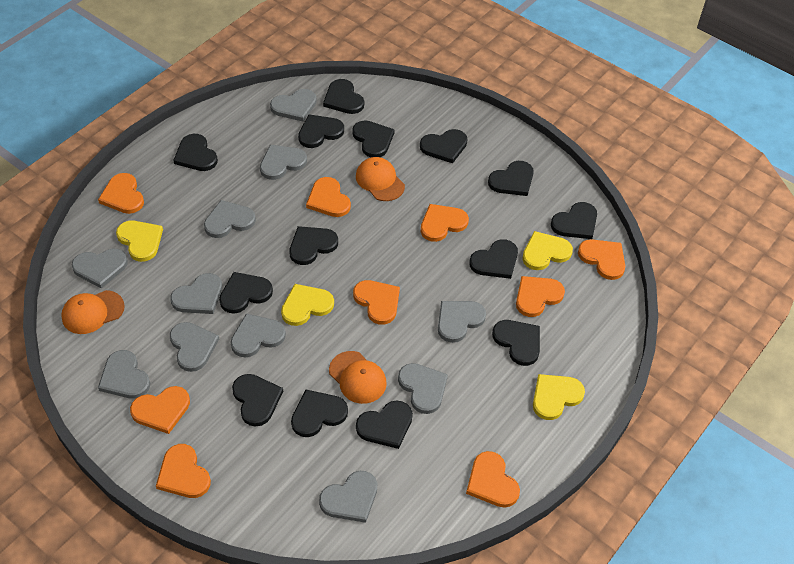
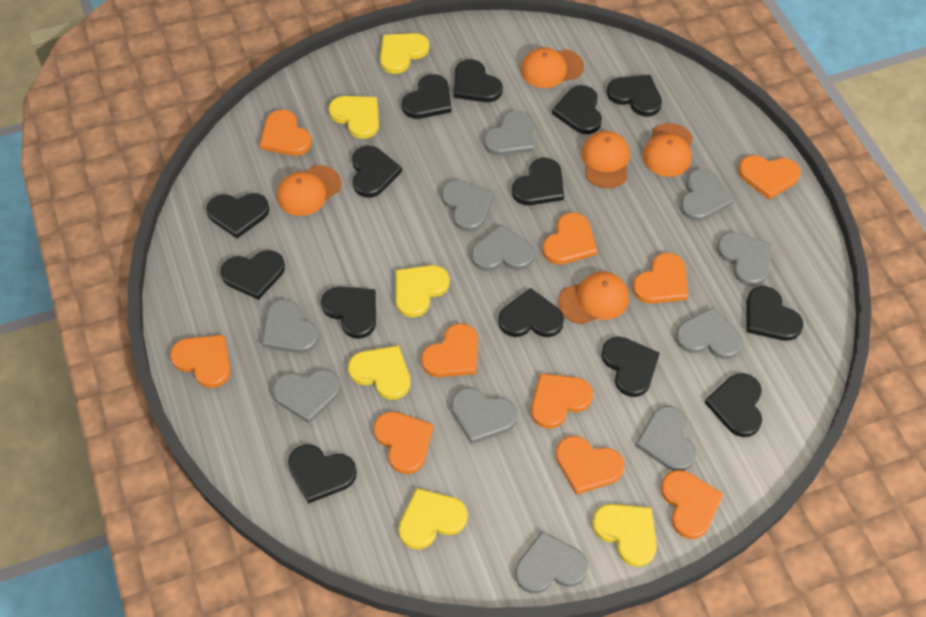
orange cap: [61,290,125,334] [329,351,387,404] [356,157,405,201] = 3 -> [277,165,341,216] [521,47,584,88] [558,272,629,324] [581,131,630,188] [643,123,693,177] = 5
orange heart: [98,173,144,214] [130,386,190,434] [156,444,211,498] [306,177,351,217] [353,280,400,325] [421,204,469,242] [466,451,520,508] [516,276,565,317] [578,239,625,280] = 9 -> [170,335,231,388] [260,110,312,156] [374,411,433,474] [421,323,478,377] [531,373,593,428] [542,212,597,264] [556,436,625,495] [632,253,688,304] [661,470,723,539] [738,155,801,200] = 10
yellow heart: [116,221,163,262] [281,284,334,326] [522,231,573,270] [533,374,585,420] = 4 -> [329,96,379,139] [348,345,410,400] [380,33,429,74] [396,265,450,317] [398,488,468,550] [592,504,657,567] = 6

